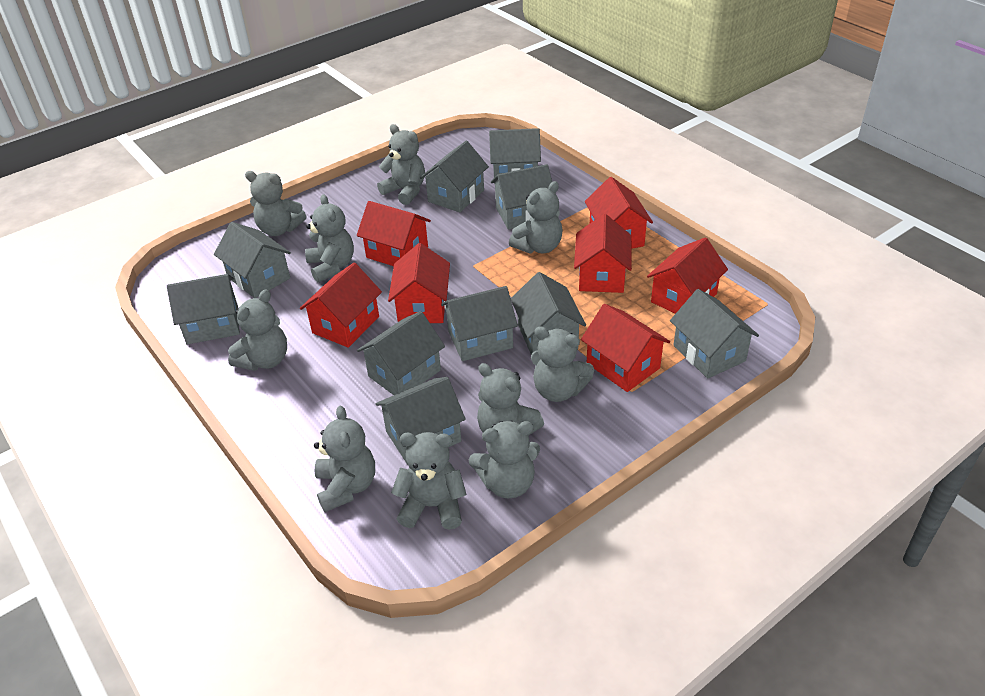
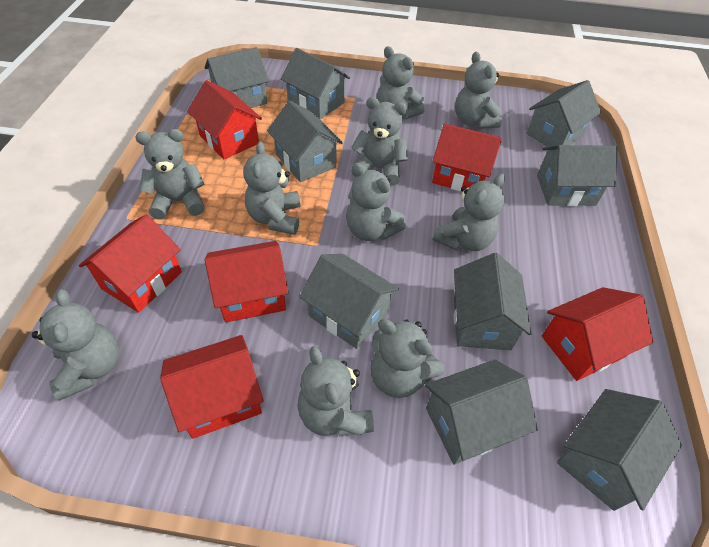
grey house: [167,274,240,345] [214,222,291,298] [357,311,445,395] [376,377,466,465] [420,141,489,212] [441,286,518,361] [489,128,541,184] [491,164,552,230] [511,272,586,354] [670,289,759,379] = 10 -> [204,47,269,108] [267,100,343,182] [280,48,350,119] [299,254,399,349] [425,360,538,465] [454,253,532,350] [526,80,601,147] [537,145,618,206] [557,389,682,511] = 9
red house: [300,263,382,348] [357,201,431,266] [388,243,450,323] [574,214,632,293] [581,304,670,392] [585,177,653,249] [647,237,728,314] = 7 -> [79,214,182,313] [160,335,264,439] [187,80,262,160] [205,241,289,322] [432,123,502,191] [542,287,653,381] = 6

